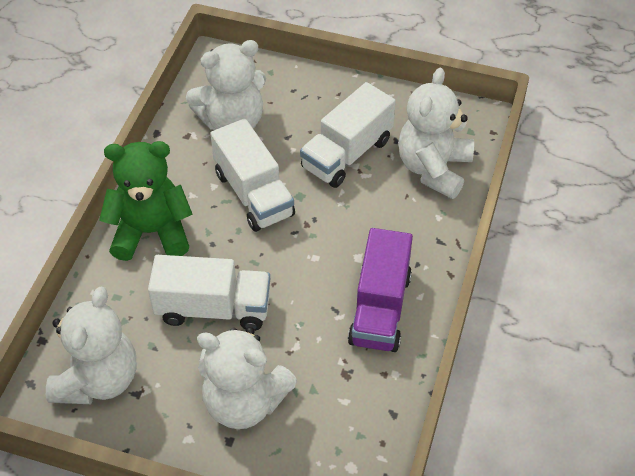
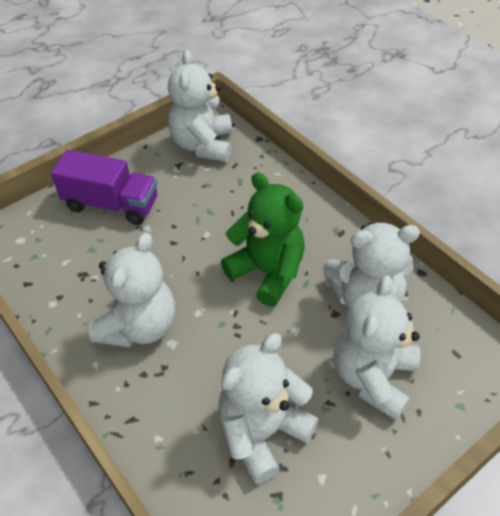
white teddy bear: [46,287,137,404] [186,40,266,130] [197,327,297,429] [398,68,474,199] = 4 -> [89,232,175,347] [168,50,232,162] [218,333,319,484] [323,222,420,308] [334,275,420,421] = 5
white truck: [148,255,270,331] [210,118,295,232] [300,82,396,188] = 3 -> none = 0

